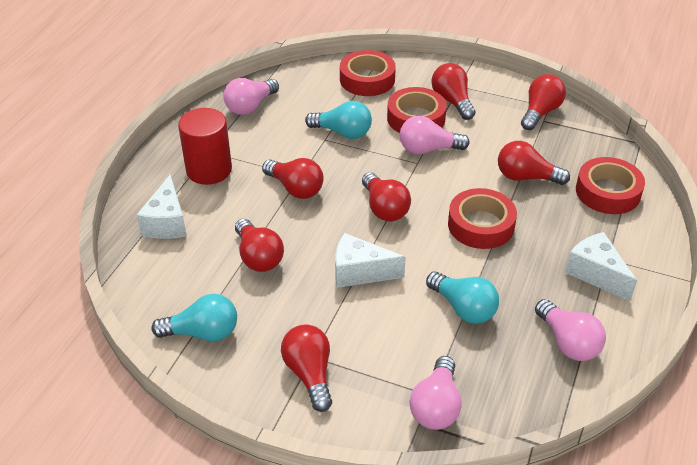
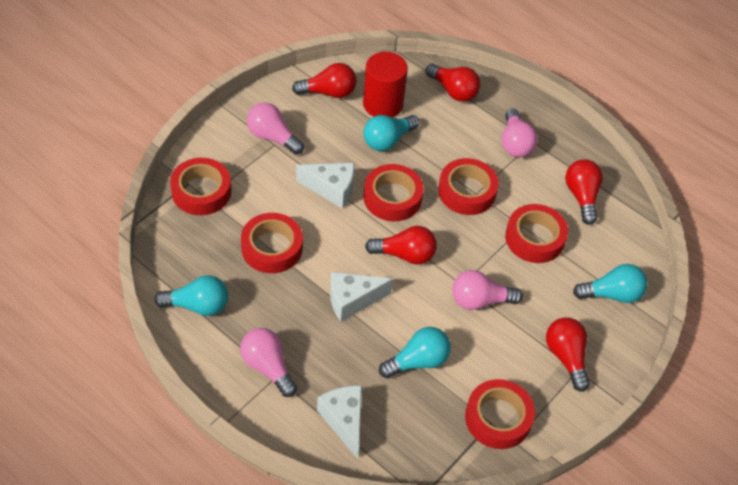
red light bulb: [235,219,284,272] [262,158,324,199] [281,324,332,412] [362,172,411,221] [431,63,475,120] [498,141,570,185] [521,74,566,130] = 7 -> [292,63,357,98] [365,226,437,265] [426,64,480,102] [546,317,590,392] [565,159,603,225] = 5
red tape: [340,50,396,96] [387,87,447,133] [448,188,517,249] [576,157,645,214] = 4 -> [170,158,231,215] [241,213,303,273] [363,164,424,221] [438,158,499,215] [465,379,535,449] [505,204,568,263] = 6
turquoise light bulb: [151,294,237,341] [305,101,372,139] [426,272,499,324] = 3 -> [154,275,228,316] [364,115,419,151] [379,327,451,378] [573,264,647,303] = 4

